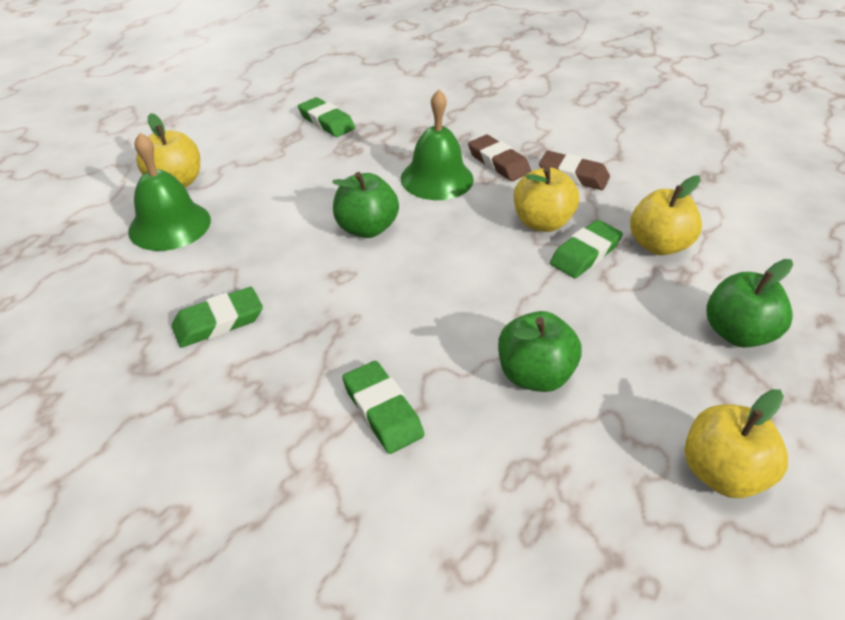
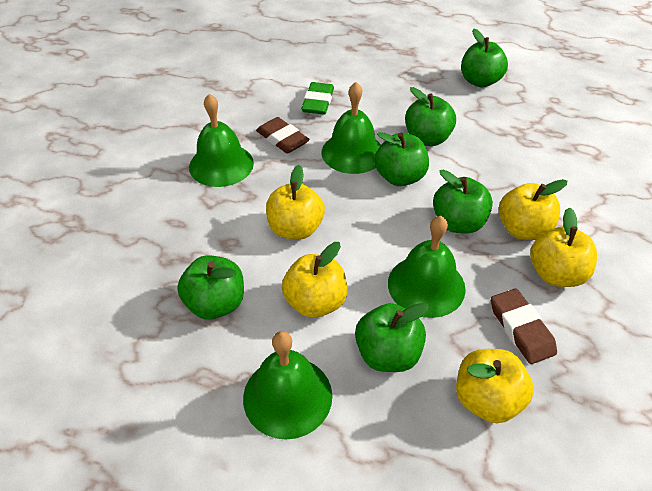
green apple: [332,172,399,238] [498,311,582,392] [706,259,793,348] = 3 -> [177,255,244,319] [355,303,429,372] [374,132,429,186] [405,87,456,146] [433,169,493,234] [461,29,508,88] = 6
green bell: [128,133,211,251] [401,90,474,200] = 2 -> [189,94,254,187] [243,331,332,440] [321,82,381,174] [388,216,466,318] = 4
green eraser: [172,287,263,348] [298,97,355,137] [342,361,424,454] [550,220,623,278] = 4 -> [301,82,334,115] = 1
yellow apple: [136,113,200,187] [514,166,579,232] [630,176,702,255] [684,389,788,498] = 4 -> [266,165,325,240] [282,242,347,318] [456,349,534,423] [499,179,567,240] [530,207,597,287] = 5

